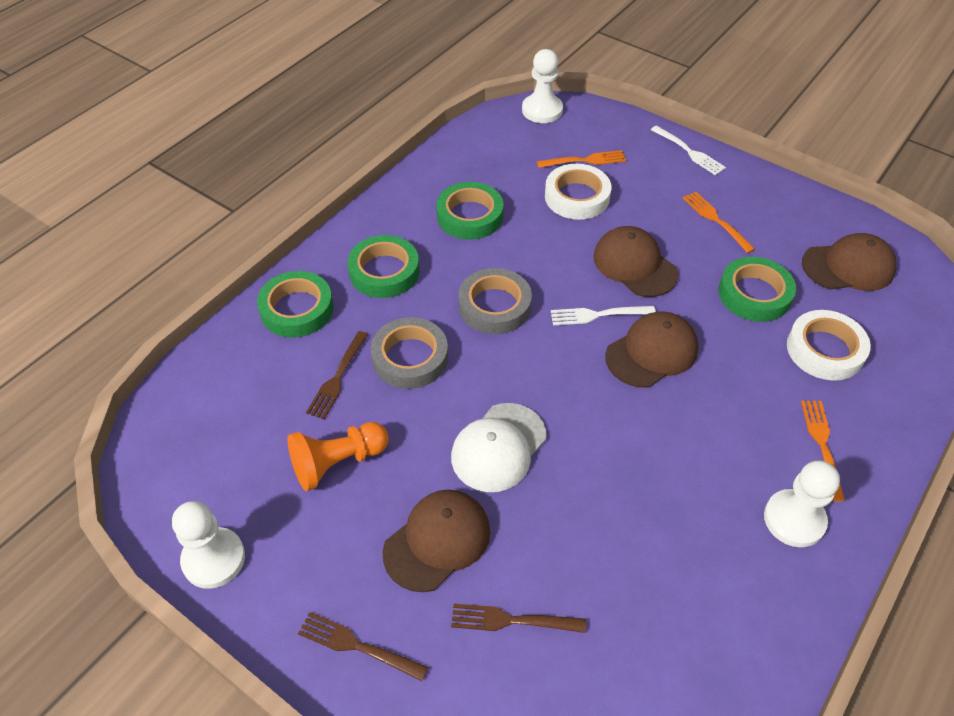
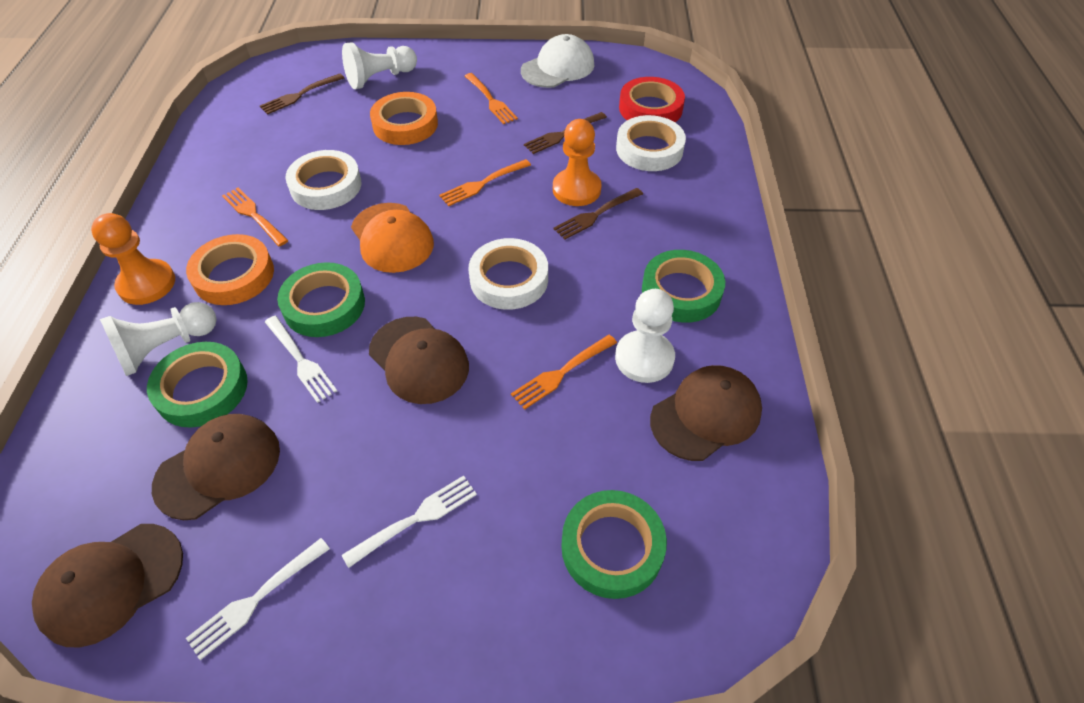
grey tape: [371,317,448,389] [458,268,532,334] = 2 -> none = 0
orange cap: none = 0 -> [351,203,434,273] = 1
orange fork: [537,150,626,168] [683,192,755,253] [801,401,845,501] = 3 -> [222,188,288,246] [439,159,531,206] [465,73,518,124] [511,335,617,410] = 4
orange pawn: [288,422,389,491] = 1 -> [91,213,175,305] [553,119,602,206] = 2
orange tape: none = 0 -> [186,234,274,305] [370,92,438,145] = 2
red tape: none = 0 -> [619,77,685,122] = 1
white fork: [551,306,656,325] [651,125,726,175] = 2 -> [186,538,330,660] [265,316,337,403] [342,475,477,568] = 3
white tape: [545,164,612,220] [787,310,871,381] = 2 -> [286,150,361,210] [468,238,548,310] [616,115,686,171] = 3

